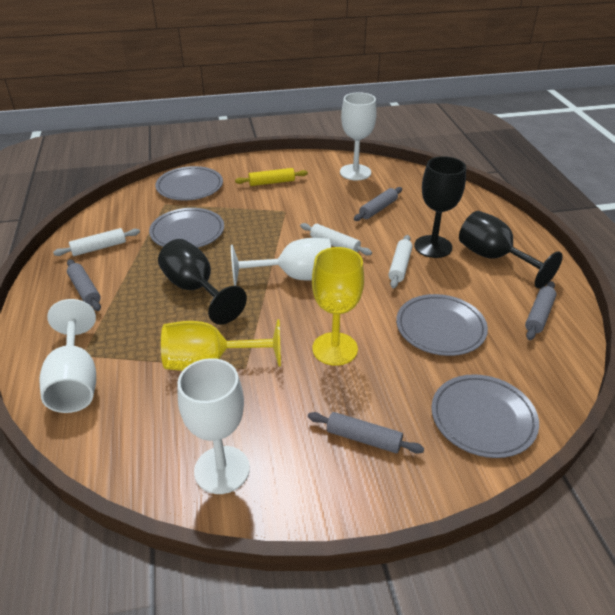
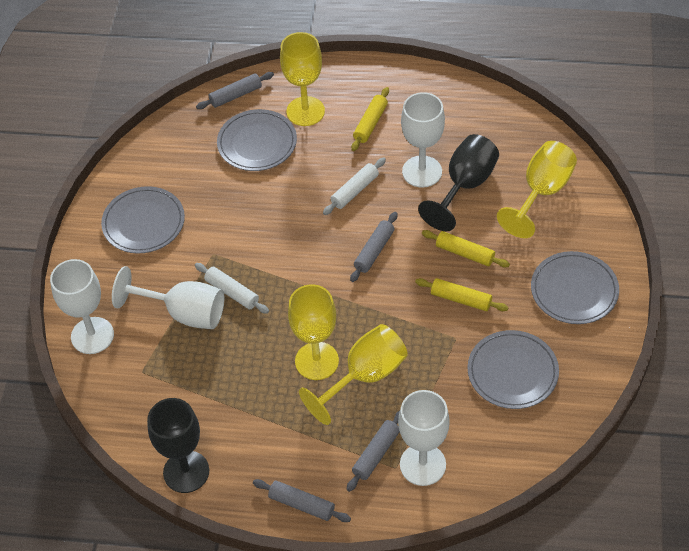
black goblet: [158,239,247,325] [414,156,466,258] [459,211,563,289] = 3 -> [147,398,209,493] [418,134,499,231] = 2
white rolling pin: [53,228,140,256] [300,223,372,255] [388,235,412,289] = 3 -> [195,263,269,314] [323,158,386,215] = 2
yellow goblet: [161,319,281,371] [312,247,364,366] = 2 -> [280,32,325,126] [288,284,339,380] [299,324,408,425] [497,141,577,238] = 4
yellow rolling pin: [235,168,308,186] = 1 -> [351,87,389,151] [415,278,508,311] [422,230,510,268] = 3

